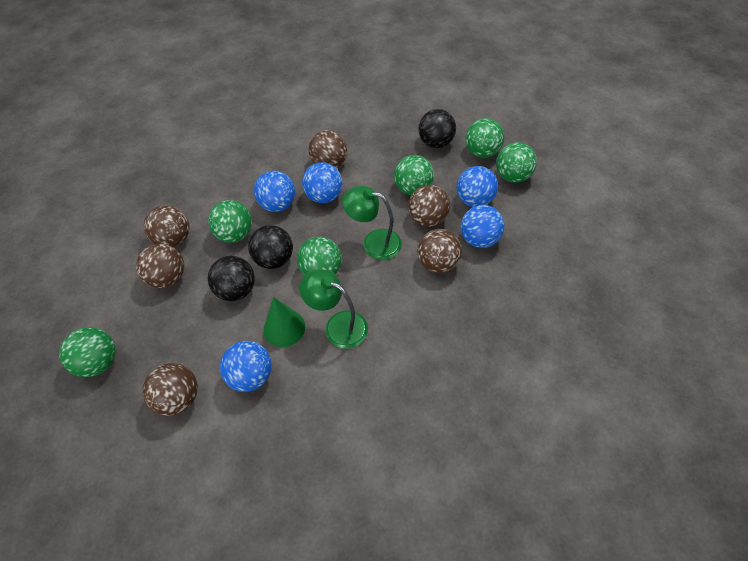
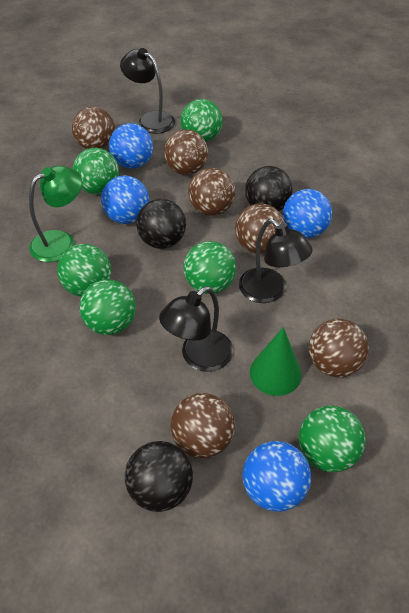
black lamp: none = 0 -> [120,48,175,134] [159,286,233,372] [239,219,313,303] = 3
blue ball: [220,341,272,392] [254,171,295,212] [302,162,342,203] [457,166,498,207] [461,205,505,248] = 5 -> [101,175,149,224] [109,123,153,169] [243,441,311,512] [283,189,332,238] = 4
green lamp: [300,269,368,349] [342,186,402,260] = 2 -> [29,165,82,262] = 1

